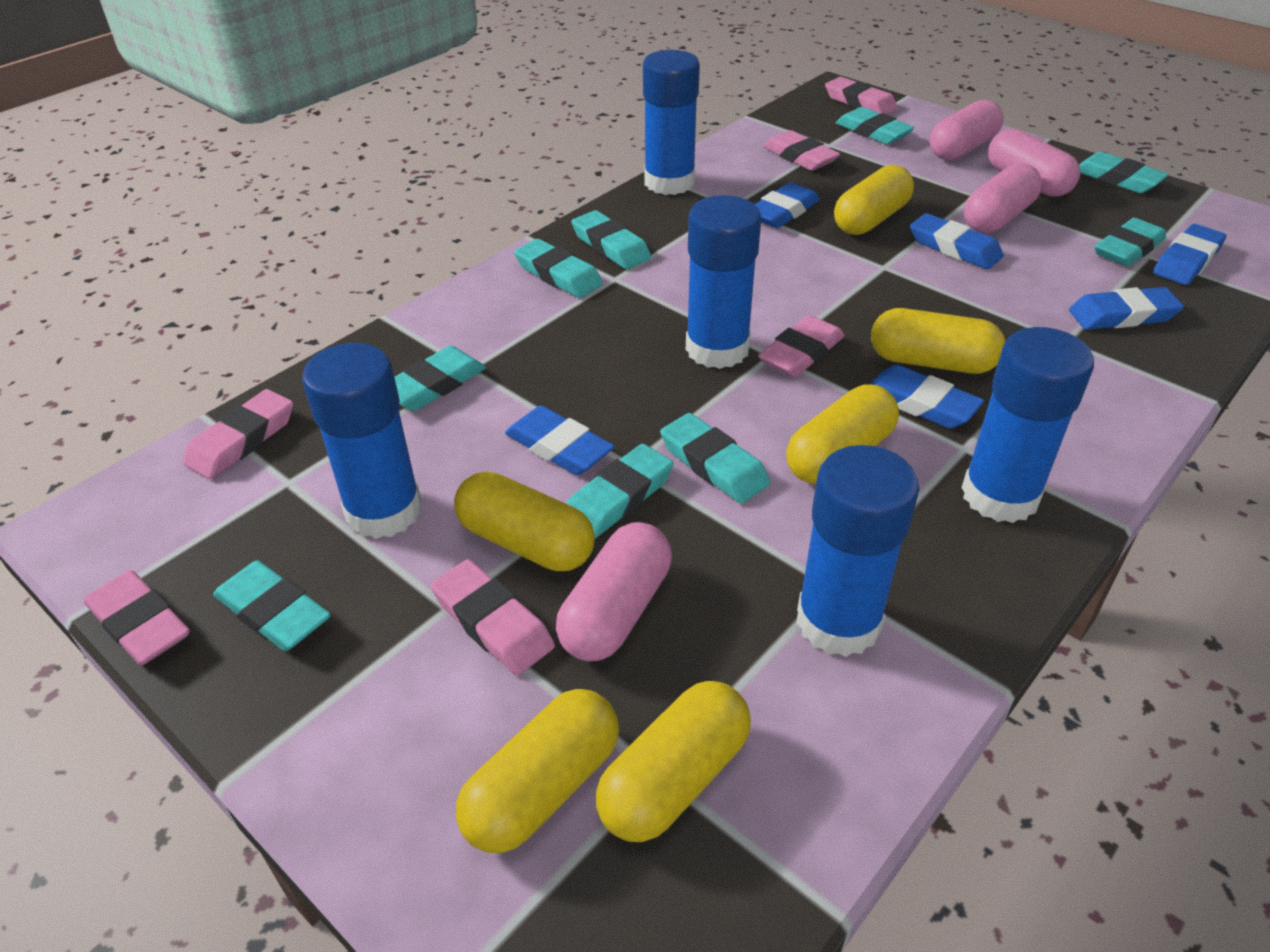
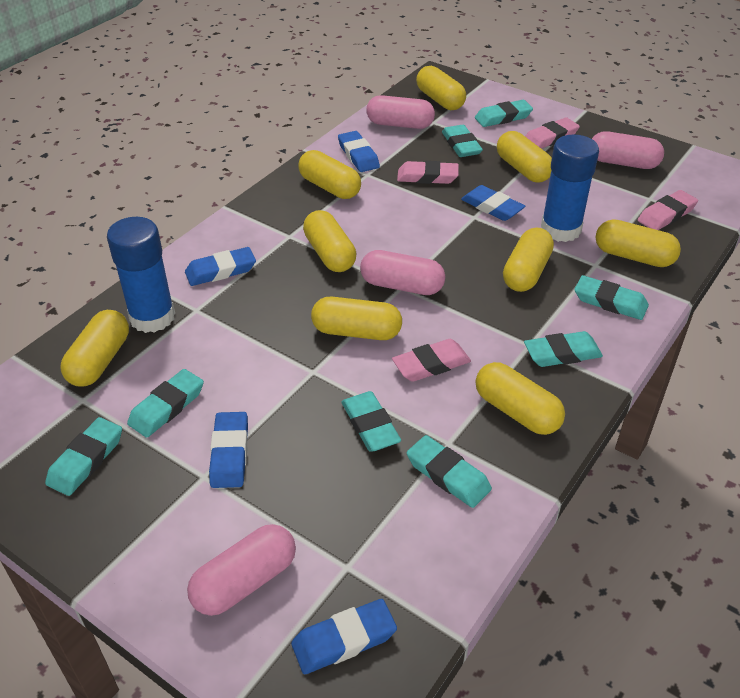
blue eraser: [505,406,615,475] [755,182,820,228] [869,365,984,429] [910,213,1004,269] [1069,287,1184,330] [1153,224,1226,285] = 6 -> [185,247,256,286] [209,412,248,488] [291,599,397,674] [338,131,380,172] [461,185,525,221] = 5
blue glue stick: [302,343,422,539] [643,50,700,195] [686,195,761,369] [796,445,919,657] [961,327,1094,523] = 5 -> [107,217,175,333] [541,135,599,242] = 2
pink eraser: [84,570,190,665] [183,389,293,479] [431,559,555,675] [758,315,845,377] [763,130,840,171] [825,77,898,115] = 6 -> [392,339,471,382] [397,161,459,184] [525,117,580,149] [638,190,698,230] = 4
turquoise eraser: [213,560,331,651] [395,346,486,411] [514,239,603,298] [567,444,673,539] [571,210,651,269] [660,413,770,504] [836,107,914,145] [1079,152,1169,193] [1095,218,1166,267] = 9 -> [45,417,122,496] [127,369,204,438] [341,391,401,452] [407,435,492,508] [442,125,483,157] [475,100,533,127] [524,331,603,367] [574,275,649,320] = 8
yellow capsule: [454,472,595,571] [456,689,619,853] [596,681,751,842] [786,385,899,484] [834,165,914,235] [871,308,1006,374] = 6 -> [61,310,129,387] [298,150,361,199] [303,210,356,272] [311,297,402,340] [416,66,466,110] [476,362,565,435] [497,131,552,183] [503,228,554,292] [596,219,681,267] = 9

